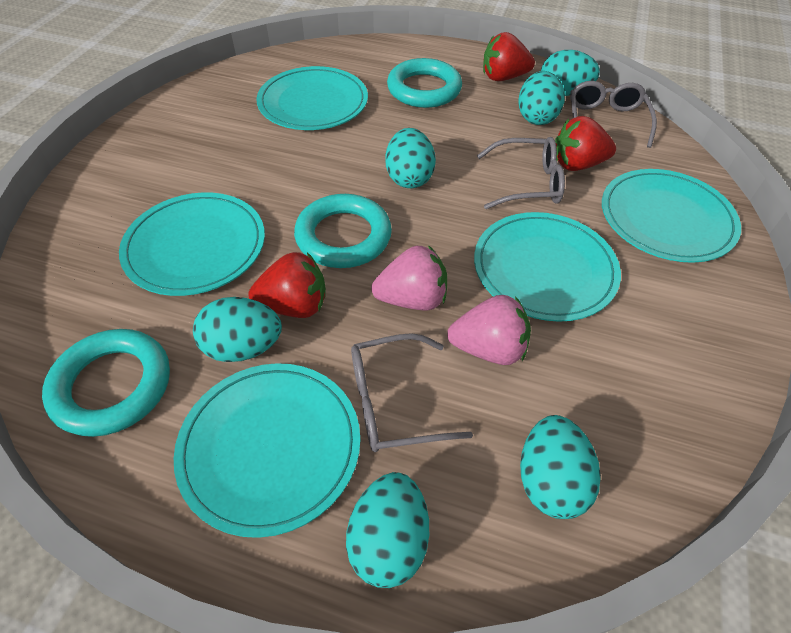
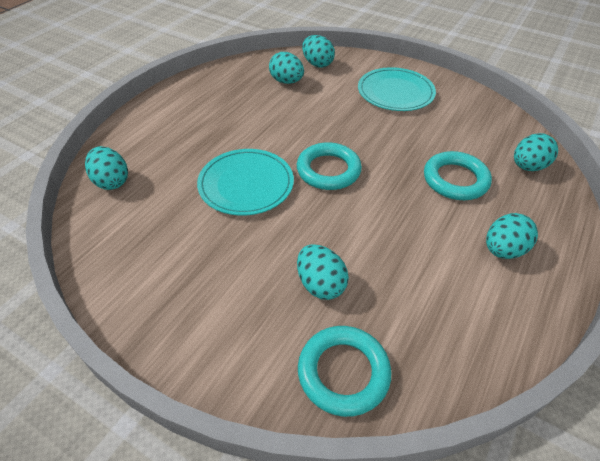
grey glasses: [351,333,473,452] [477,137,565,209] [570,81,657,148] = 3 -> none = 0
pink strawberry: [371,245,447,310] [447,295,531,365] = 2 -> none = 0
red strawberry: [248,252,326,318] [483,32,535,81] [555,116,616,171] = 3 -> none = 0
turquoise plate: [119,192,265,296] [174,363,360,538] [256,66,368,130] [474,212,621,322] [602,169,741,263] = 5 -> [197,149,294,216] [358,67,436,111] = 2

